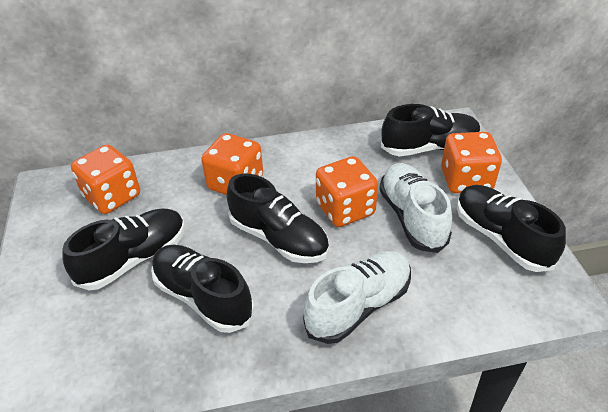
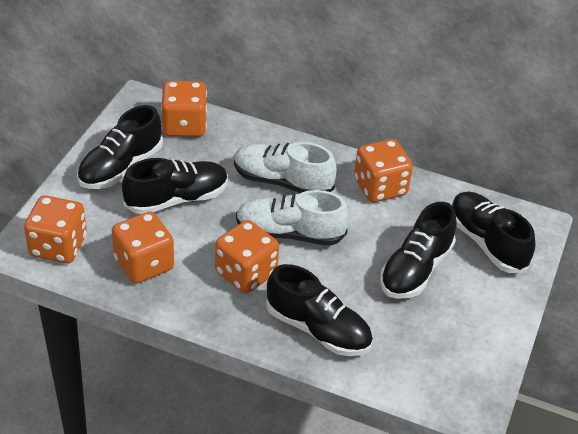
orange dice: [71,144,140,214] [201,133,263,195] [316,156,378,227] [441,132,502,193] = 4 -> [24,195,87,263] [112,211,174,284] [161,81,207,137] [215,220,279,294] [354,139,413,203] = 5

